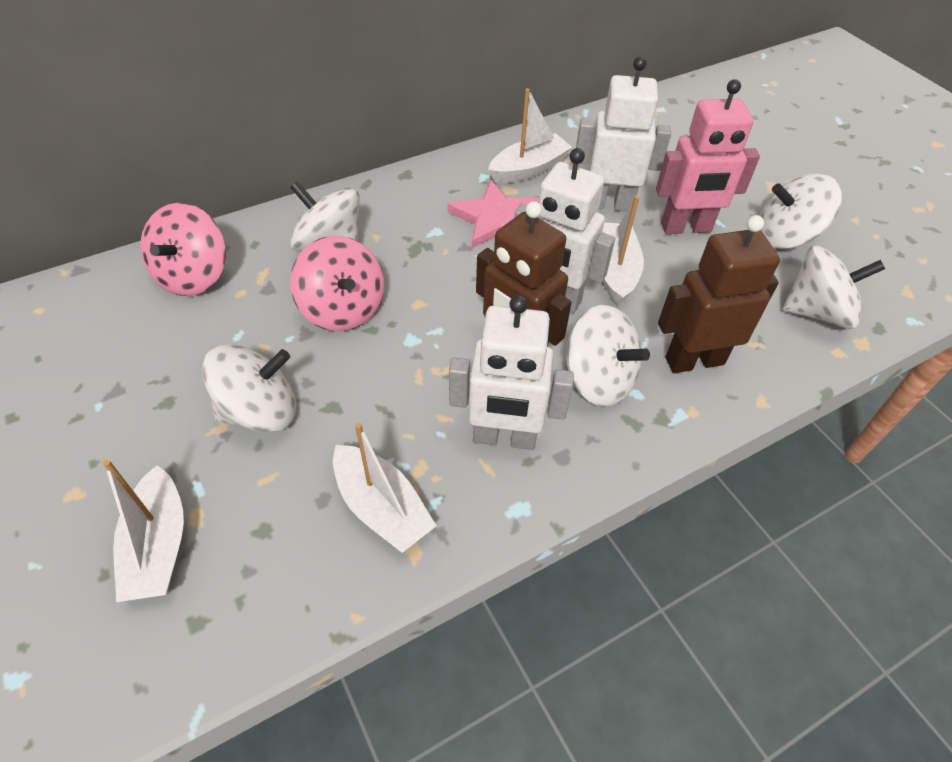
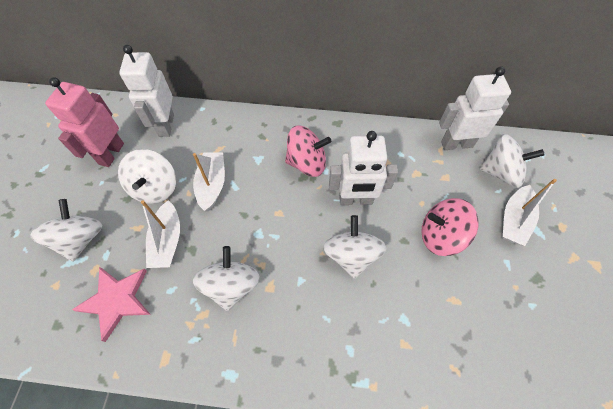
brown robot: [476,201,572,346] [658,215,780,373] = 2 -> none = 0
white boat: [103,459,184,602] [333,422,437,553] [488,88,572,183] [602,195,644,305] = 4 -> [141,200,180,268] [193,152,225,211] [502,179,557,246] = 3

